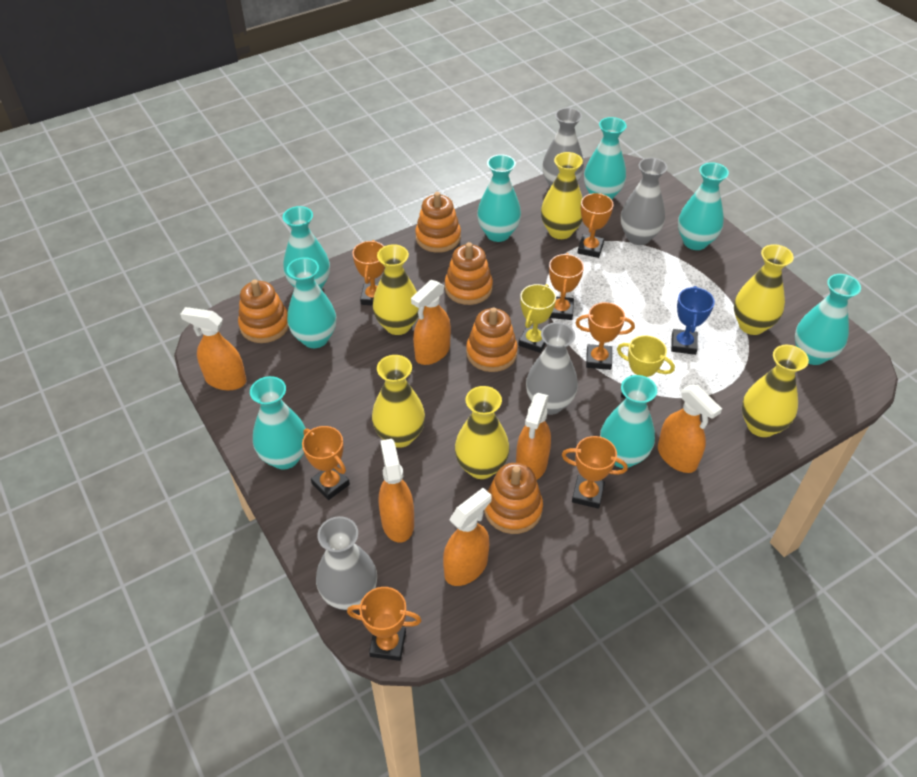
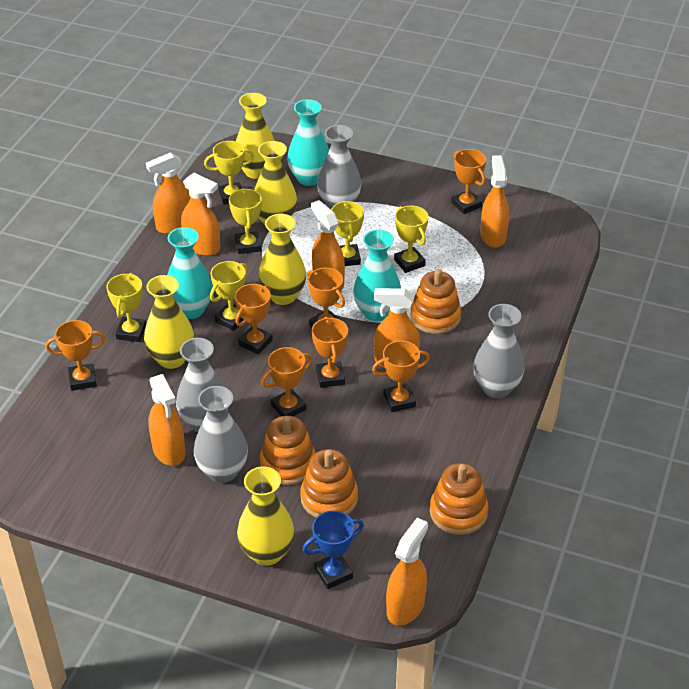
orange spray bottle: [180,307,246,390] [379,439,414,543] [411,280,451,365] [443,488,492,586] [516,393,551,480] [658,385,722,473] = 6 -> [146,152,190,234] [148,374,185,466] [181,173,220,256] [311,200,345,289] [374,288,420,368] [386,518,428,626] [480,155,509,248] = 7
orange stacking toy: [238,279,289,343] [415,192,461,253] [445,242,493,305] [466,307,518,372] [484,463,543,534] = 5 -> [260,416,316,485] [300,449,358,517] [410,269,461,334] [430,463,488,535] = 4
turquoise vase: [250,376,306,470] [283,206,330,290] [287,257,336,348] [477,154,521,242] [584,117,626,199] [600,375,657,468] [678,162,729,250] [795,274,861,365] = 8 -> [167,227,213,319] [287,99,329,186] [353,230,401,321] = 3
yellow trophy: [518,284,556,353] [617,335,675,399] = 2 -> [106,273,146,342] [204,141,254,205] [210,261,247,331] [229,188,262,254] [331,201,364,266] [394,205,428,273] = 6
yellow vase: [372,355,425,448] [373,244,419,335] [455,386,510,479] [541,152,583,239] [734,244,794,335] [742,345,809,437] = 6 -> [144,275,194,369] [236,93,275,179] [237,466,295,566] [254,141,297,225] [259,214,306,305] = 5

